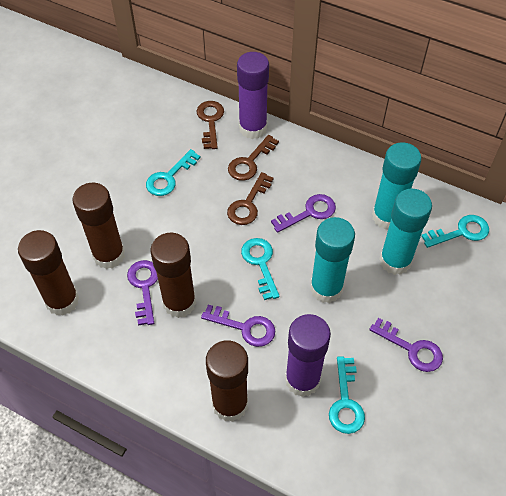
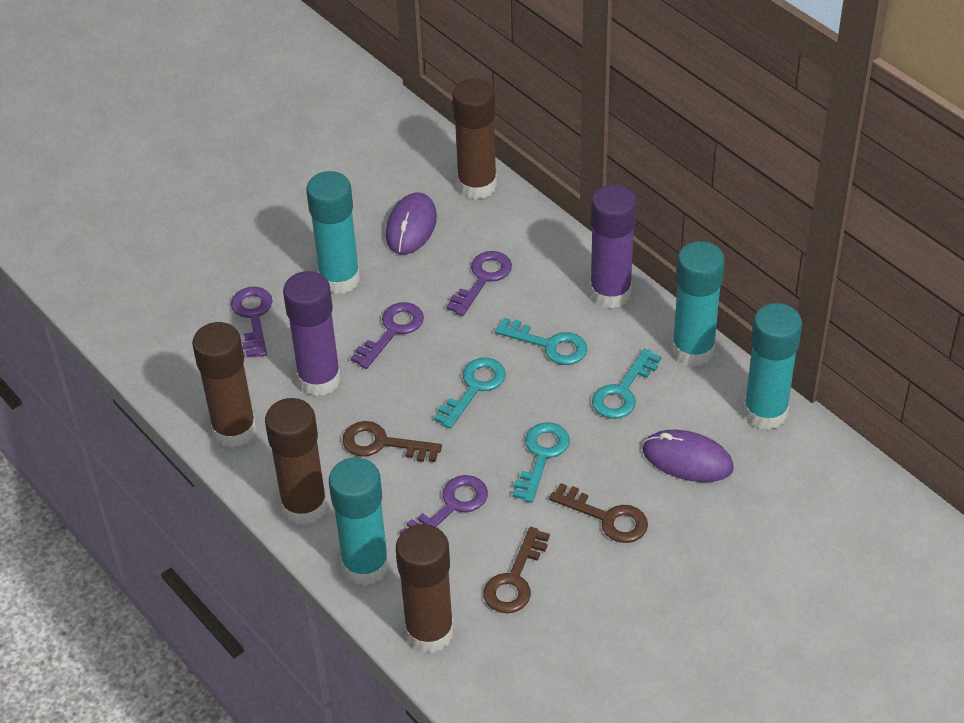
purple mouse: none = 0 -> [385,193,437,254] [643,430,734,482] = 2
turquoise glue stick: [310,217,355,303] [372,143,422,229] [379,189,432,275] = 3 -> [306,171,360,294] [329,457,389,586] [672,241,725,366] [743,303,802,430] = 4

